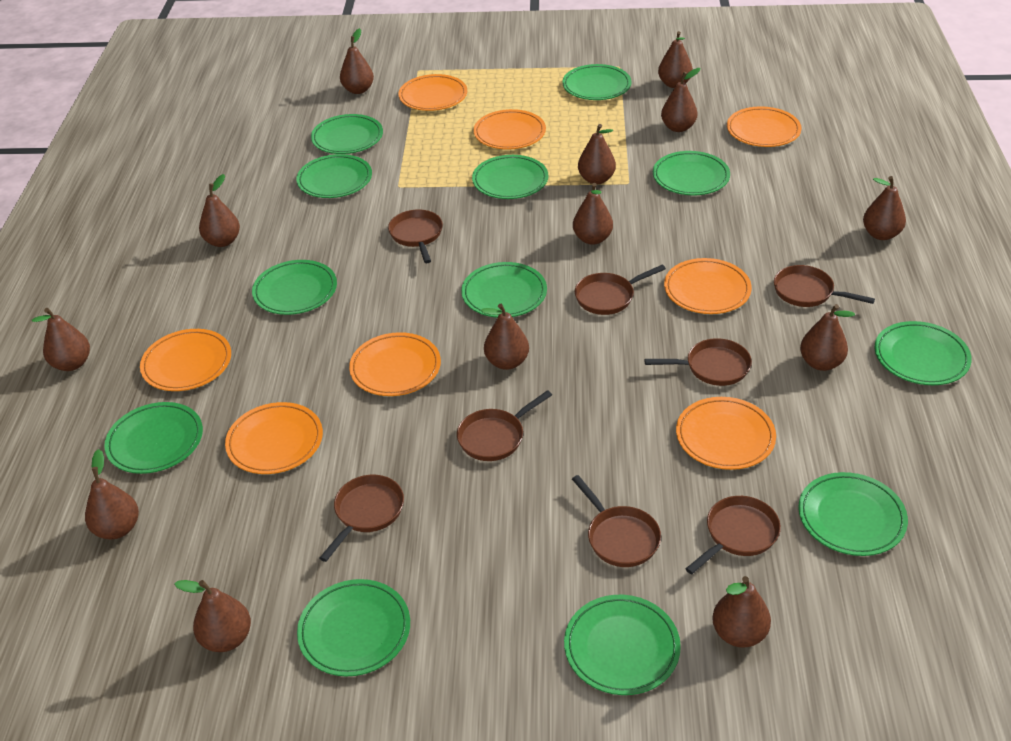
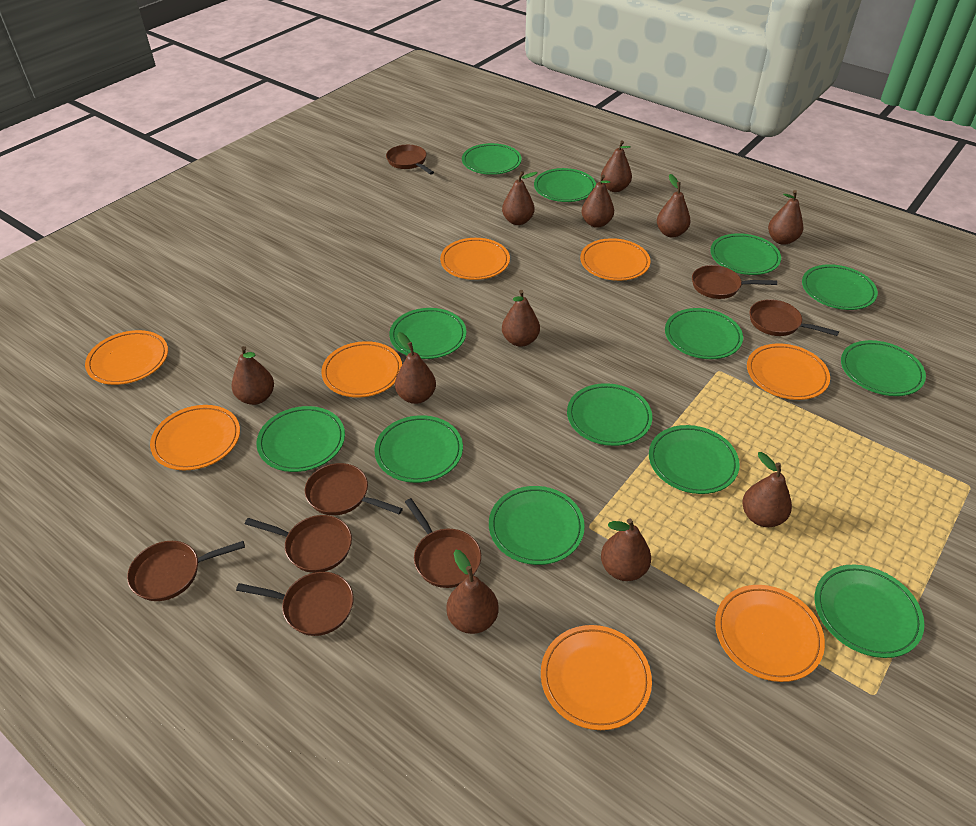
brown pear: [32,308,90,371] [85,449,139,539] [174,580,251,652] [199,174,240,247] [340,28,374,94] [481,304,529,370] [573,183,613,245] [578,124,616,184] [658,31,693,88] [661,68,700,132] [712,576,771,648] [800,304,855,371] [863,176,906,240] = 13 -> [231,346,274,405] [395,332,436,404] [446,550,499,634] [502,171,538,225] [502,290,540,347] [581,174,614,228] [601,140,632,192] [601,518,651,581] [657,174,690,237] [742,452,792,527] [768,190,803,245] = 11
green plate: [104,402,203,474] [252,260,337,315] [296,154,372,198] [297,579,410,676] [311,114,383,154] [461,262,547,318] [472,155,548,199] [562,64,632,100] [564,595,681,695] [653,151,730,195] [798,472,908,556] [875,321,972,385] = 12 -> [256,406,345,472] [374,415,463,483] [389,308,466,359] [462,143,522,175] [489,486,585,565] [534,168,596,202] [567,383,652,446] [649,425,740,494] [665,308,743,359] [710,233,781,275] [802,264,878,310] [815,565,924,658] [841,340,926,396] = 13

